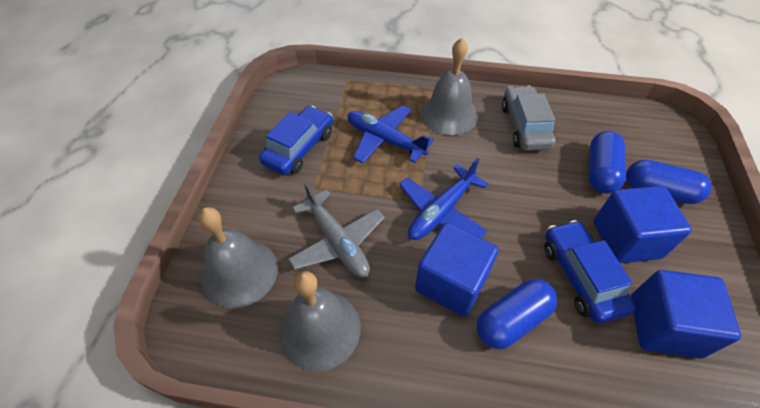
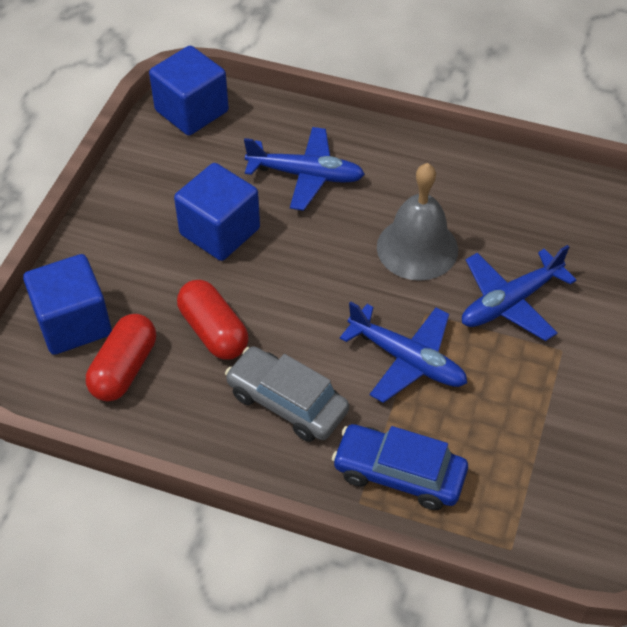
blue capsule: [477,279,557,349] [589,131,626,194] [626,160,712,204] = 3 -> none = 0
blue car: [259,106,333,175] [544,220,635,324] = 2 -> [332,424,468,510] = 1
blue plane: [347,106,434,164] [399,158,489,240] = 2 -> [244,127,365,211] [340,302,467,403] [462,245,576,341] = 3
grey bell: [199,207,278,308] [279,271,361,371] [420,38,478,135] = 3 -> [377,163,458,281] = 1
grey plane: [288,183,385,278] = 1 -> none = 0
red capsule: none = 0 -> [86,314,156,401] [177,280,249,360] = 2

